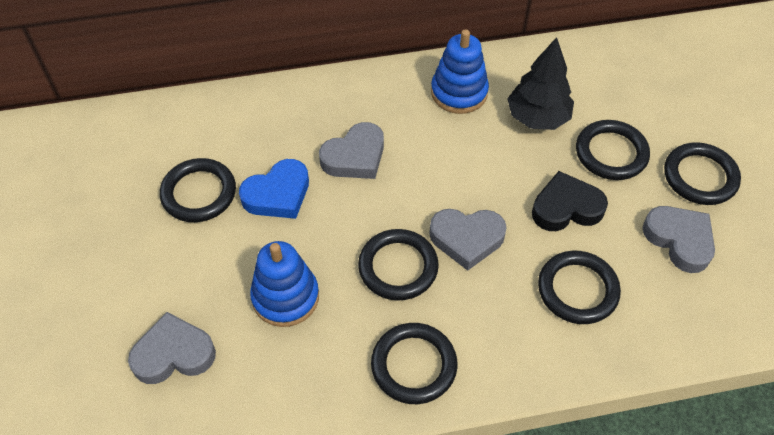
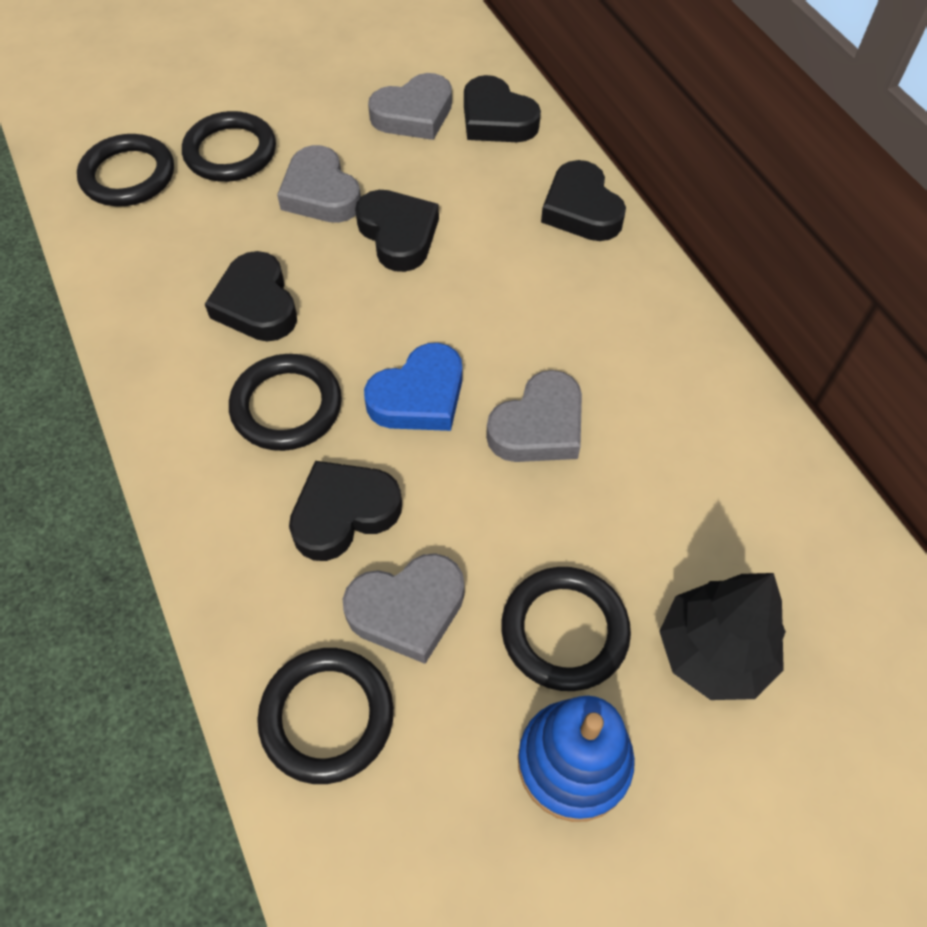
black heart: [532,171,608,231] = 1 -> [205,251,297,341] [289,461,402,561] [355,190,439,272] [464,75,541,142] [541,160,626,241] = 5
black ring: [160,158,236,222] [358,229,439,301] [371,323,457,404] [538,251,621,324] [576,120,650,180] [664,142,741,205] = 6 -> [77,134,174,206] [182,111,276,182] [229,354,342,451] [257,648,394,784] [501,567,631,691] = 5
blue stacking toy: [250,241,319,327] [431,29,489,114] = 2 -> [518,696,635,822] = 1

